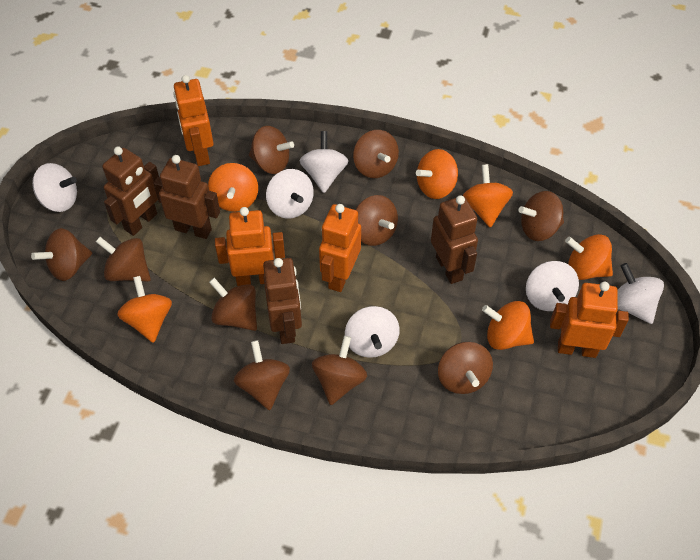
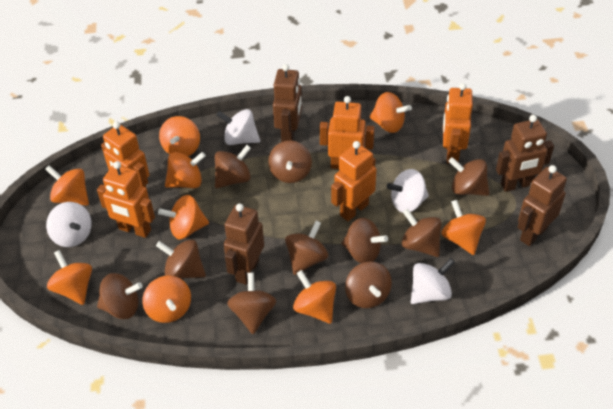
orange robot: [173,75,214,166] [215,207,285,286] [319,204,361,292] [550,282,629,358] = 4 -> [97,161,155,238] [101,121,149,193] [320,96,375,169] [331,141,377,221] [443,83,473,164] = 5
orange spinning top: [117,276,172,343] [208,163,258,212] [416,149,458,199] [463,164,513,228] [482,301,534,350] [565,234,613,280] = 6 -> [45,165,89,206] [47,250,92,305] [142,275,191,323] [158,195,209,240] [159,116,200,156] [165,152,206,188] [293,270,336,324] [370,92,412,133] [441,200,486,255] = 9
white spinning top: [32,163,77,212] [266,169,314,219] [300,131,348,193] [345,306,400,358] [526,261,579,311] [617,263,664,324] = 6 -> [46,202,92,247] [216,109,260,145] [387,169,429,213] [411,258,455,304] = 4

